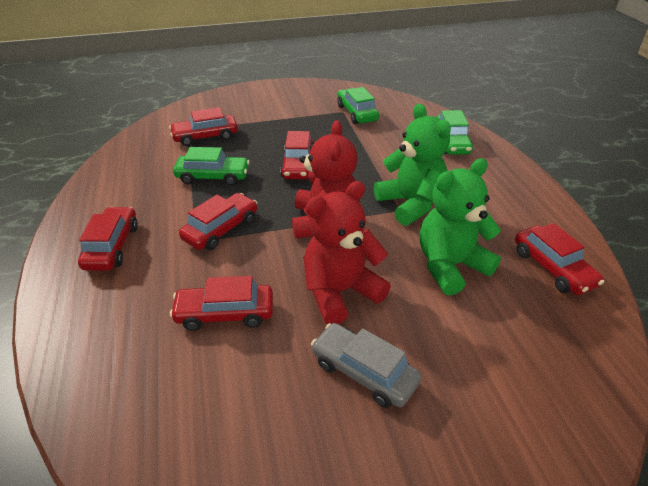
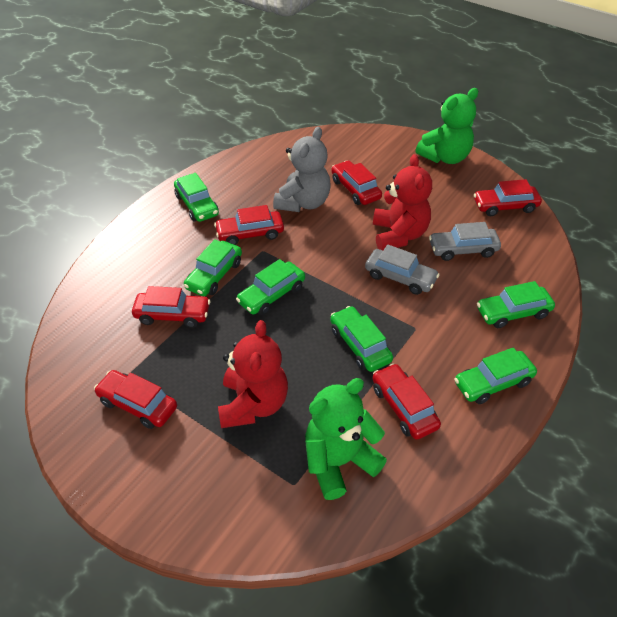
green car: [173,147,250,186] [337,87,379,124] [436,110,473,155] = 3 -> [174,173,219,222] [184,239,242,296] [236,259,305,315] [330,306,393,372] [454,347,537,404] [477,281,555,328] = 6
grey car: [311,323,421,408] = 1 -> [365,245,440,295] [429,222,501,261] = 2
grey teddy bear: none = 0 -> [273,127,330,212] = 1

